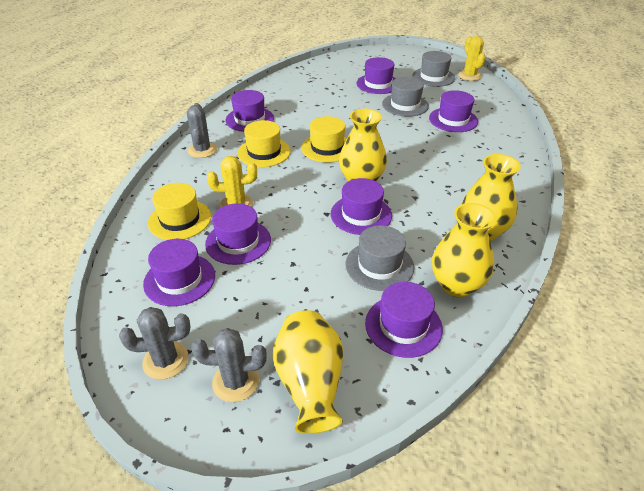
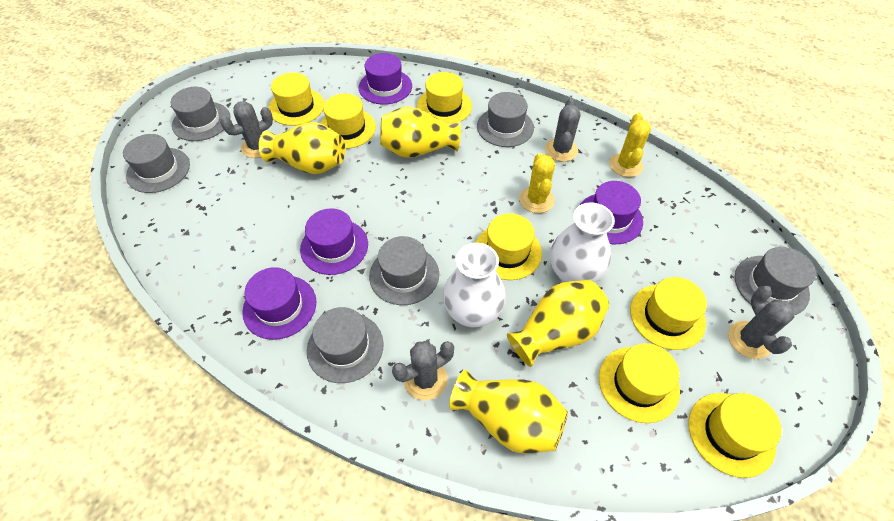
grey cactus: [119,307,190,380] [187,103,217,158] [191,328,267,402] = 3 -> [220,101,273,158] [392,341,454,401] [545,98,581,162] [728,286,794,359] = 4
grey hat: [346,225,414,291] [382,77,429,117] [412,51,455,87] = 3 -> [123,134,190,193] [171,87,230,141] [307,307,384,383] [369,236,439,305] [477,92,534,147] [735,247,816,315] = 6
purple hat: [143,239,215,306] [205,203,271,265] [226,90,274,132] [331,178,392,235] [357,57,396,94] [365,282,443,358] [429,90,478,132] = 7 -> [242,267,316,340] [300,208,368,275] [358,53,412,105] [579,181,643,244] = 4
white vase: none = 0 -> [443,243,506,327] [550,202,615,282] = 2
yellow hat: [148,183,211,240] [238,120,291,167] [301,116,347,163] = 3 -> [268,72,324,126] [321,93,376,149] [417,72,472,124] [475,213,542,280] [599,343,680,423] [630,277,707,350] [688,393,782,478] = 7

